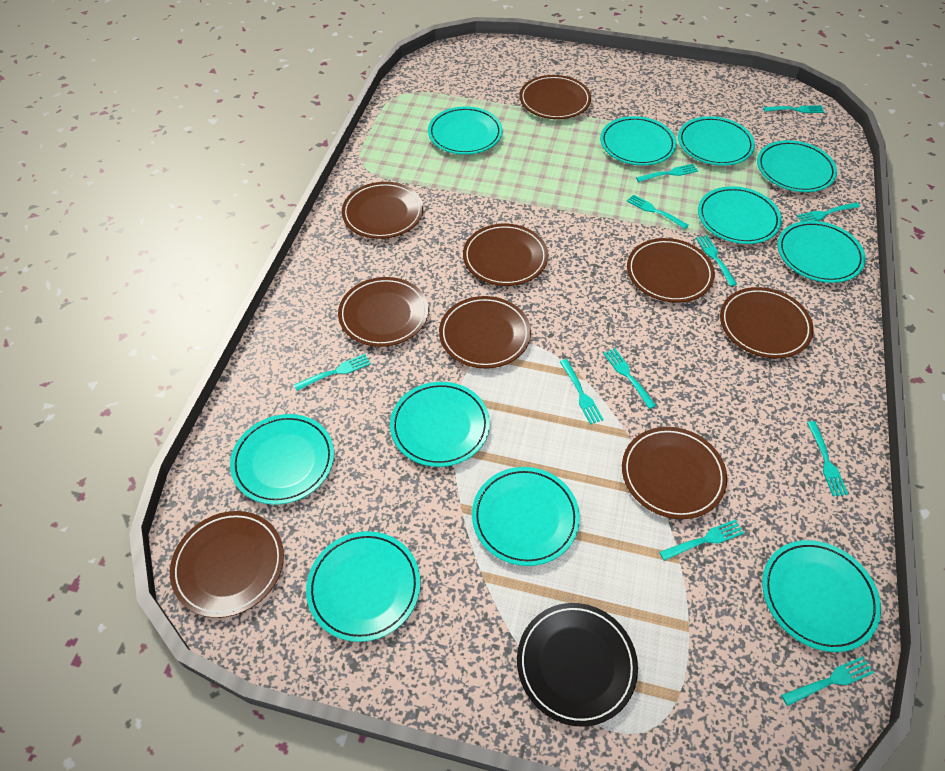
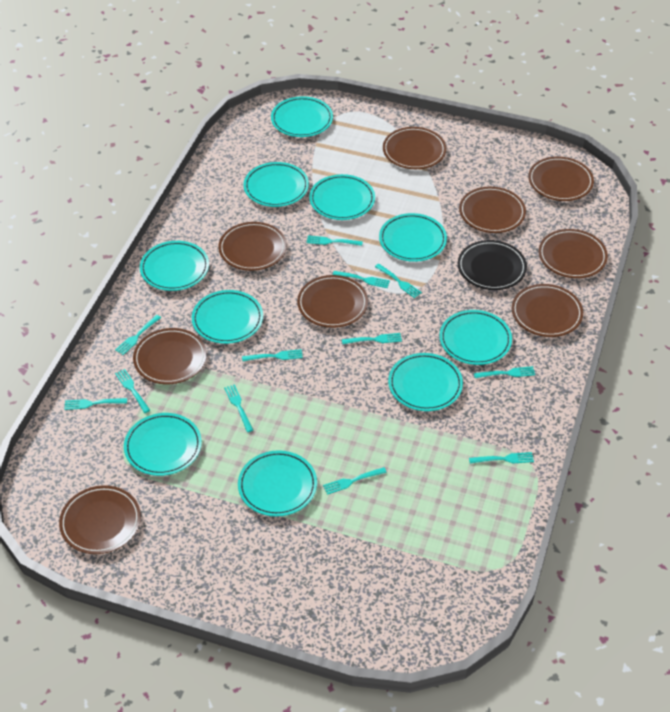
turquoise fork: [294,354,371,391] [560,359,604,424] [603,348,656,409] [627,194,689,229] [636,164,698,182] [659,519,744,561] [696,235,737,286] [763,105,824,113] [781,656,874,706] [797,202,860,222] [807,421,848,496] = 11 -> [64,398,127,410] [115,315,161,355] [115,369,150,413] [224,384,253,432] [242,349,303,361] [306,236,363,246] [323,467,387,495] [333,271,390,288] [342,333,402,344] [375,264,422,298] [469,452,534,464] [474,366,535,378] = 12
turquoise plate: [230,414,334,505] [306,531,421,642] [390,382,490,467] [428,107,502,155] [472,467,580,566] [600,116,676,165] [678,116,755,166] [698,186,782,244] [757,140,837,192] [762,540,881,652] [777,221,866,283] = 11 -> [124,413,202,476] [140,241,209,291] [192,290,263,344] [238,450,317,517] [243,162,309,207] [271,96,333,137] [309,174,375,220] [379,213,447,262] [388,353,463,411] [439,310,512,365] = 10

